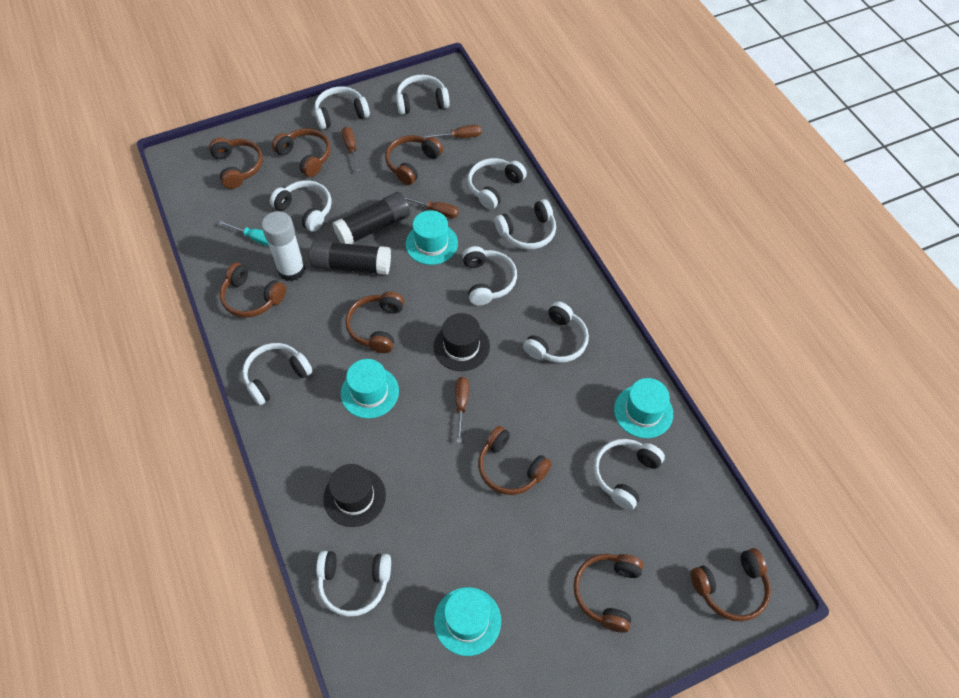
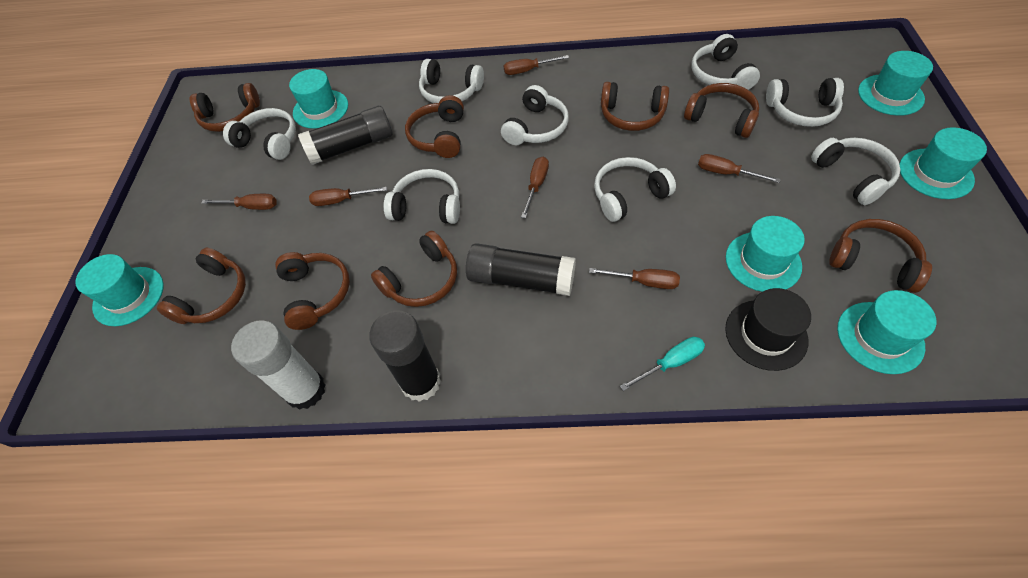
black glue stick: [310,240,391,275] [333,192,410,244] = 2 -> [298,106,393,165] [369,310,441,402] [466,243,576,296] = 3
black hat: [323,464,386,527] [433,313,490,371] = 2 -> [725,288,811,371] = 1
brown screwdriver: [341,127,361,172] [404,196,459,218] [423,125,482,138] [455,377,469,443] = 4 -> [201,194,277,210] [309,187,387,206] [503,55,569,75] [521,157,549,218] [589,268,680,289] [698,154,781,183] = 6
turquoise hat: [341,359,399,419] [405,210,458,265] [434,587,501,656] [614,378,673,438] = 4 -> [75,254,164,326] [289,69,348,129] [726,216,805,292] [837,290,937,374] [858,51,933,116] [899,127,987,199] = 6
white headphones: [242,343,313,405] [270,180,332,232] [314,86,370,129] [316,551,391,617] [396,75,450,115] [462,246,517,306] [468,158,527,209] [495,199,556,250] [523,301,589,363] [594,439,665,510] = 10 -> [223,108,296,160] [384,169,460,224] [419,59,484,103] [501,85,569,145] [594,157,676,222] [692,34,760,90] [766,78,844,127] [811,138,901,205] = 8

